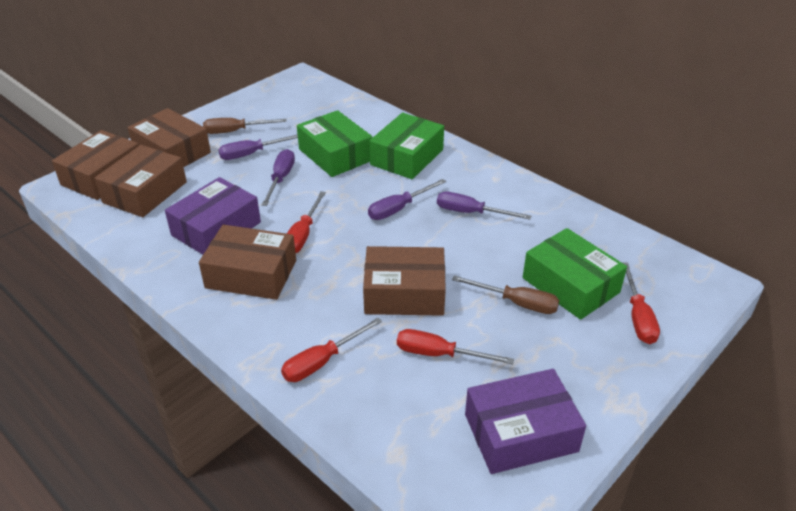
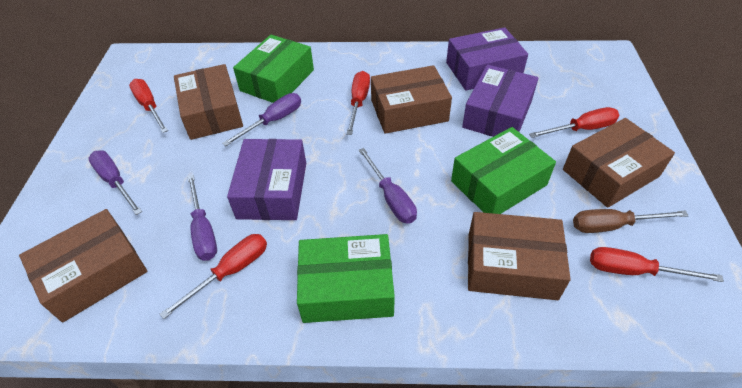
brown screwdriver: [203,118,287,134] [452,276,559,314] = 2 -> [573,209,689,233] = 1
purple box: [165,177,261,255] [465,369,586,474] = 2 -> [227,139,306,220] [446,27,528,91] [462,65,538,137] = 3
red screwdriver: [281,318,382,382] [287,191,326,253] [397,329,514,365] [623,263,660,344] = 4 -> [129,79,168,133] [160,234,267,319] [346,71,370,135] [529,107,619,138] [590,247,724,282] = 5

